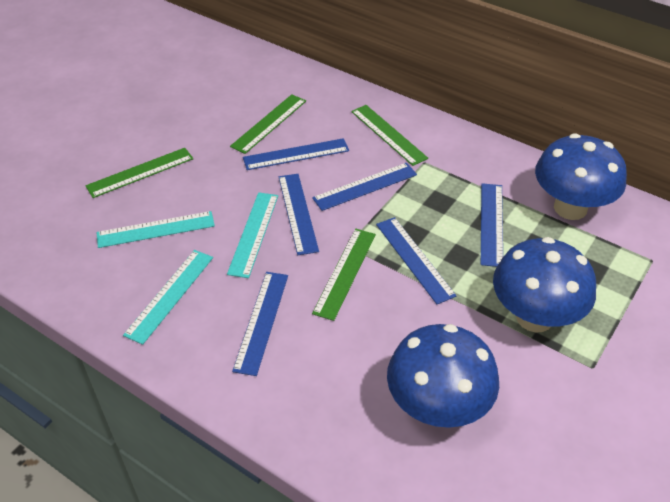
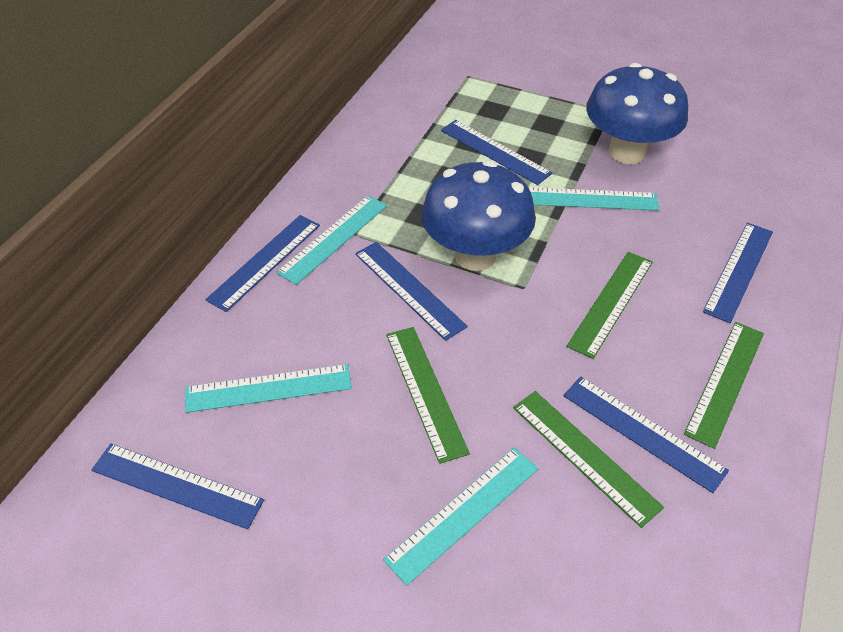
blue mushroom: [387,324,499,428] [493,237,596,332] [535,133,627,220] = 3 -> [421,161,536,271] [586,63,688,164] = 2
turquoise ruler: [96,211,215,248] [123,250,213,345] [227,192,278,278] = 3 -> [185,364,352,413] [276,195,387,285] [383,447,538,586] [528,187,659,211] = 4

